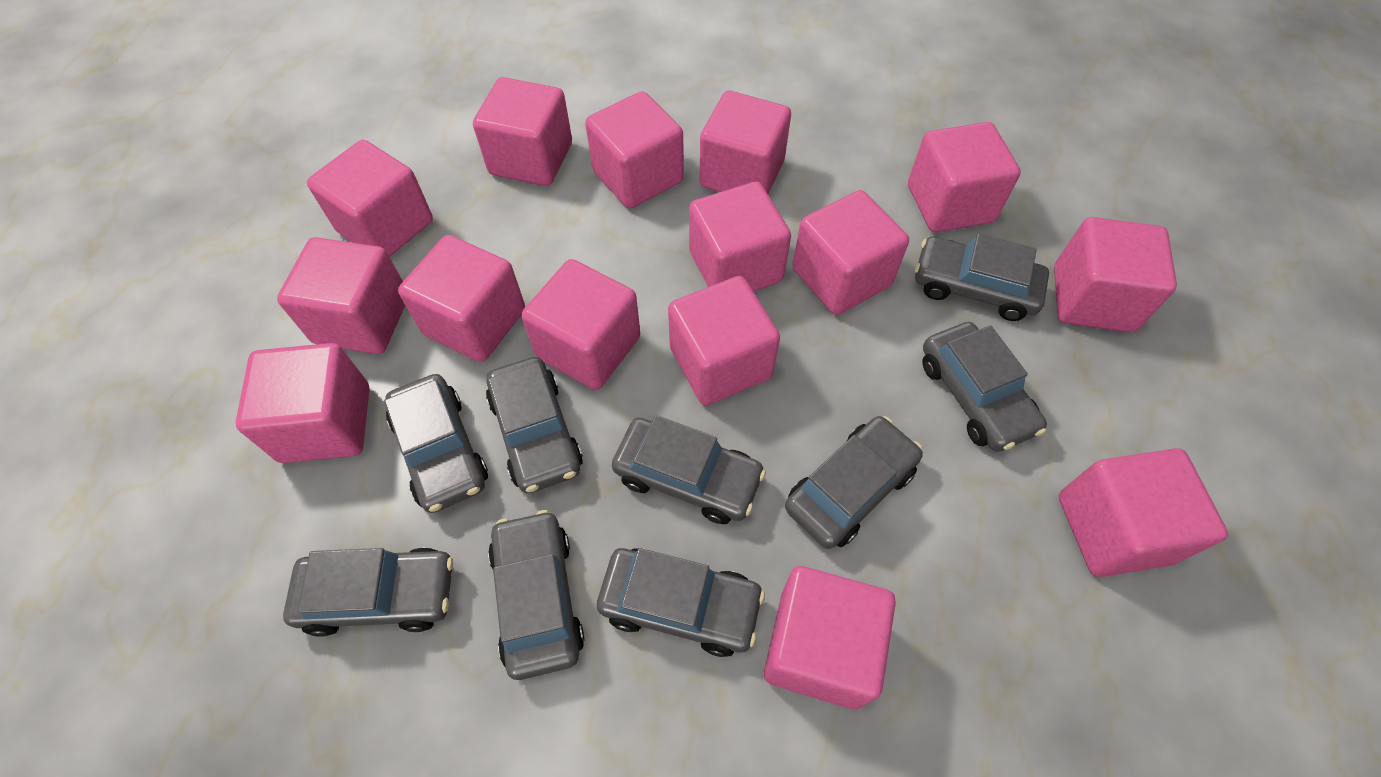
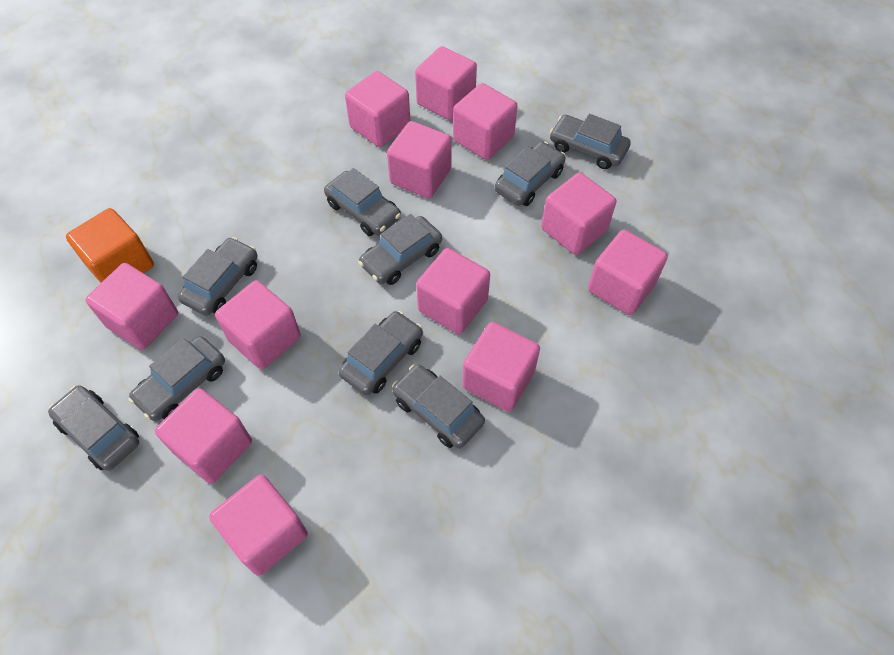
orange cube: none = 0 -> [66,208,154,283] = 1
pink cube: [235,343,370,463] [277,237,405,354] [307,140,433,257] [398,235,525,362] [473,77,572,186] [522,259,640,390] [585,91,684,209] [668,276,780,405] [689,182,791,291] [700,91,791,194] [764,566,896,709] [793,190,909,315] [908,122,1021,232] [1054,217,1177,332] [1059,448,1228,577] = 15 -> [85,263,178,350] [155,388,252,484] [209,475,308,576] [215,280,301,369] [345,71,410,147] [387,121,452,198] [415,46,477,121] [416,248,490,334] [453,83,517,160] [462,322,540,412] [541,172,616,255] [588,230,668,315] = 12

